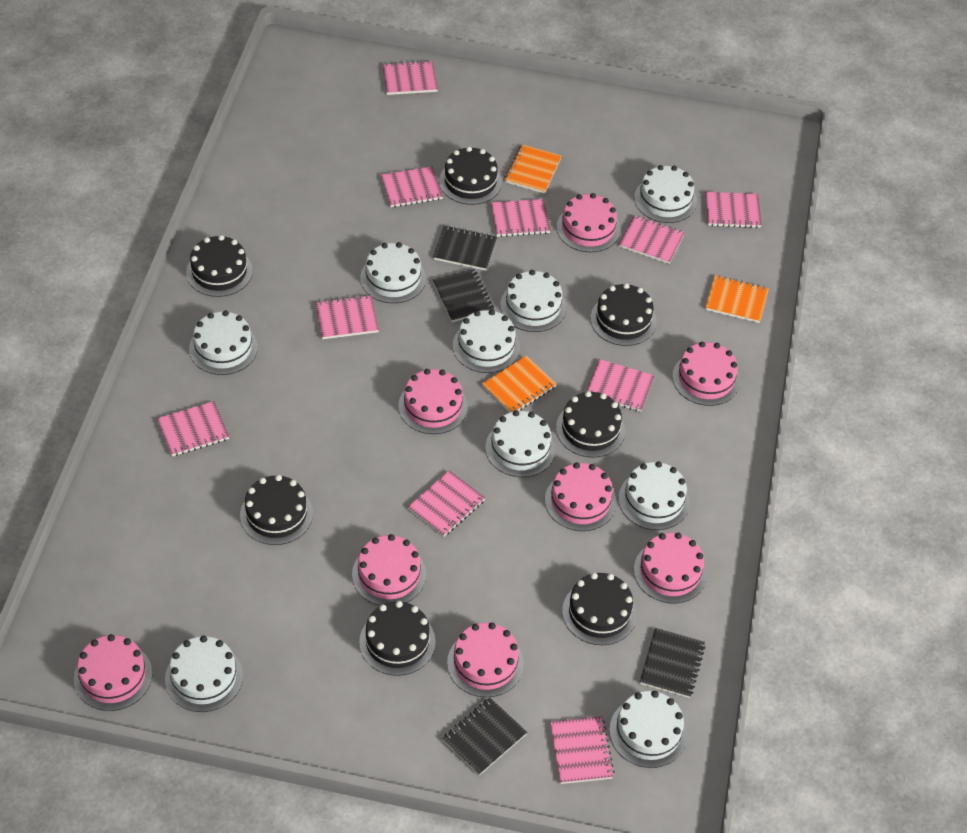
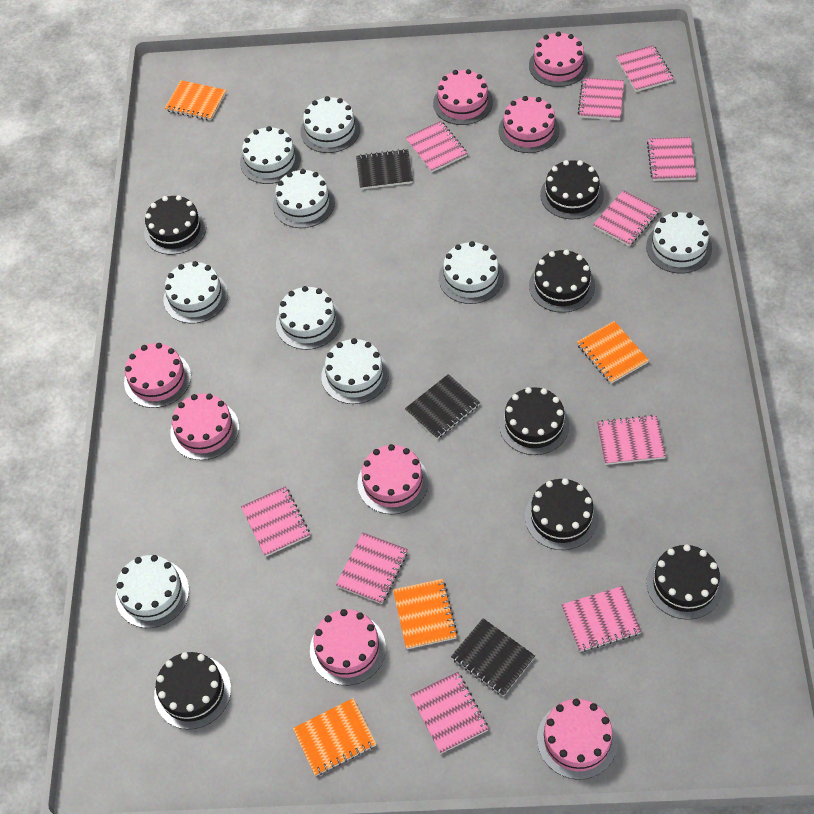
black notebook: [432,269,494,322] [433,225,497,271] [442,698,527,775] [640,628,706,698] = 4 -> [356,149,413,189] [405,374,480,439] [451,618,535,696] = 3
orange notebook: [482,356,556,412] [505,145,562,194] [705,275,769,323] = 3 -> [165,80,226,120] [293,698,376,776] [393,579,458,649] [577,321,649,384] = 4

